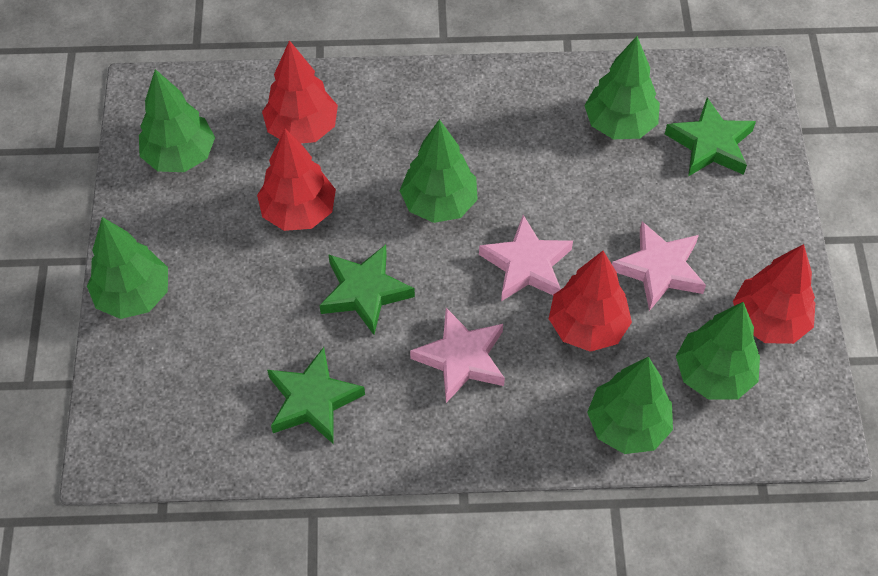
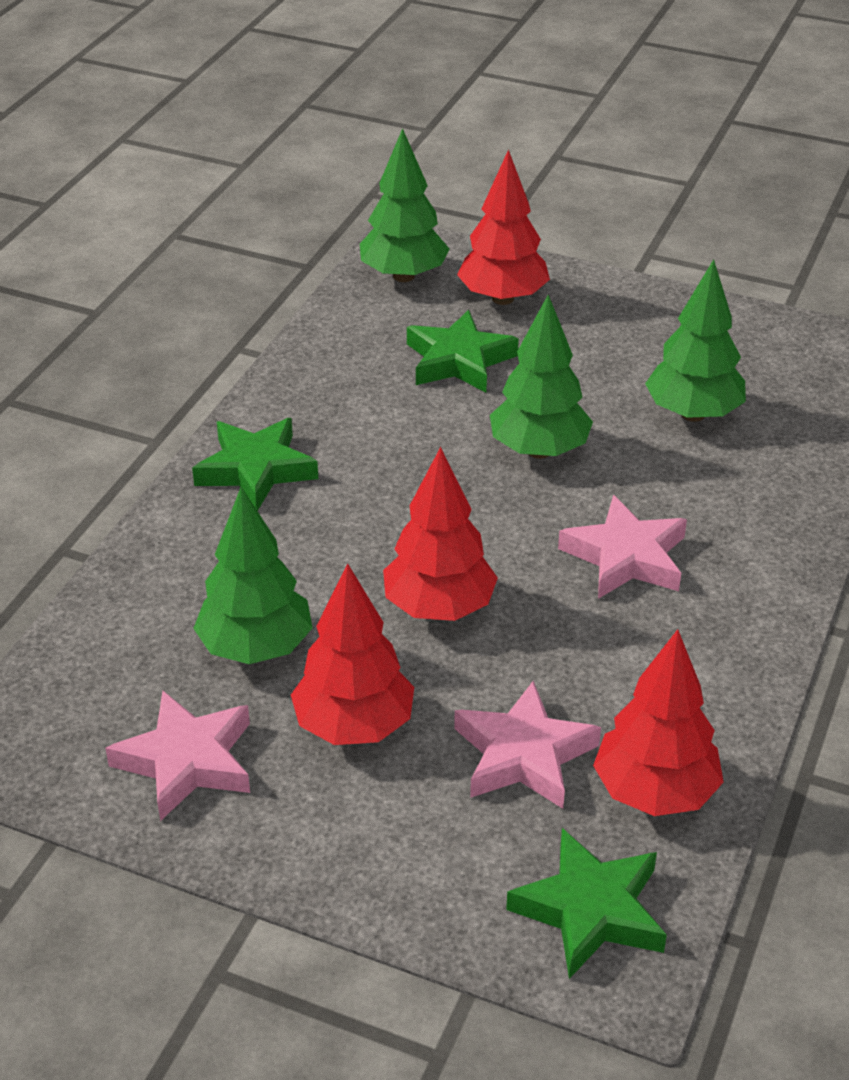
green tree: [87,217,168,319] [139,69,215,172] [400,119,478,223] [584,36,660,139] [587,357,673,454] [676,302,760,400] = 6 -> [193,487,313,664] [360,128,450,282] [490,295,593,459] [645,259,746,422] = 4

